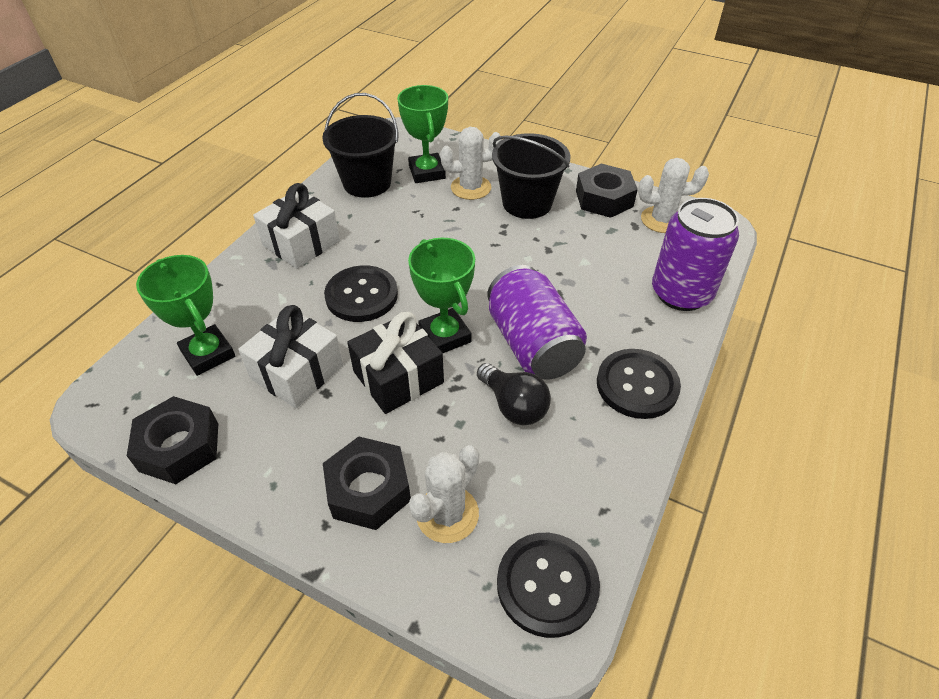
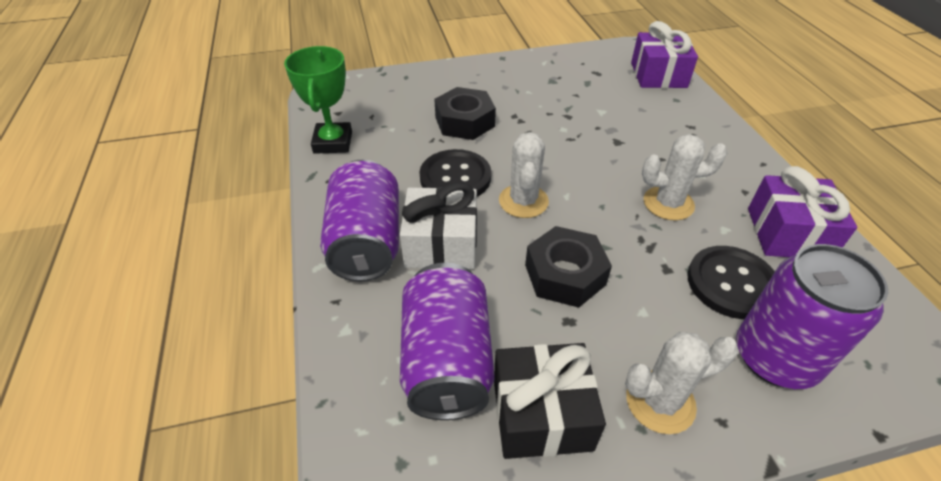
black bucket: [322,93,399,198] [492,133,571,219] = 2 -> none = 0
black button: [324,265,398,322] [497,533,600,638] [597,349,681,419] = 3 -> [419,149,491,197] [687,246,775,319] = 2
black light bulb: [477,363,551,425] = 1 -> none = 0
black nut: [127,396,218,484] [323,436,411,530] [576,163,638,218] = 3 -> [434,87,496,140] [525,226,612,308] = 2
green trophy: [136,255,235,376] [397,85,448,183] [408,238,475,353] = 3 -> [284,46,352,154] = 1
purple can: [487,265,587,380] [652,198,739,311] = 2 -> [320,160,399,281] [400,263,495,420] [736,244,888,389] = 3
purple gift: none = 0 -> [631,21,698,88] [748,166,857,257] = 2
white gift: [238,305,343,409] [253,183,340,269] = 2 -> [400,182,477,269] = 1

